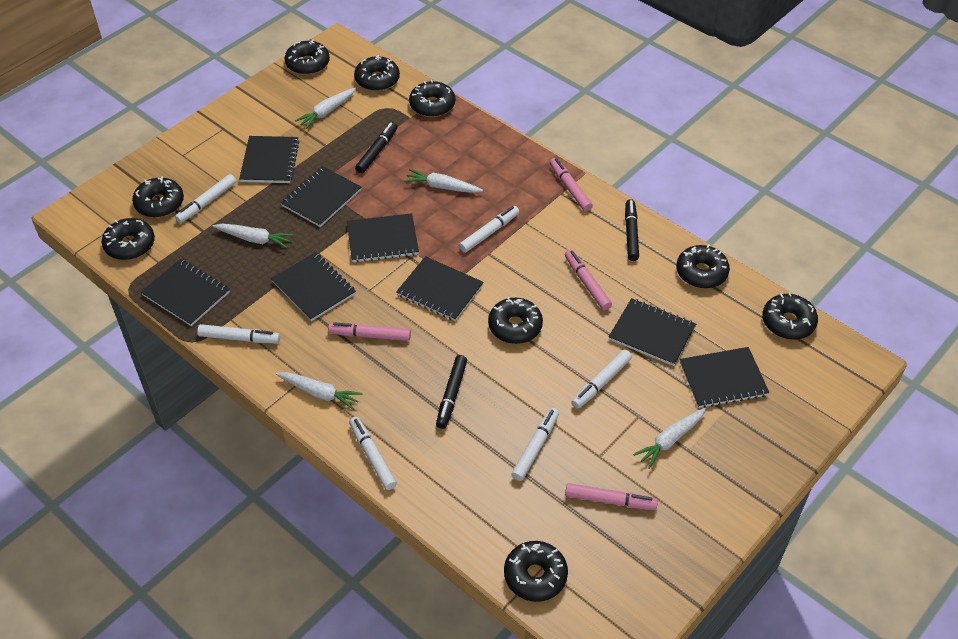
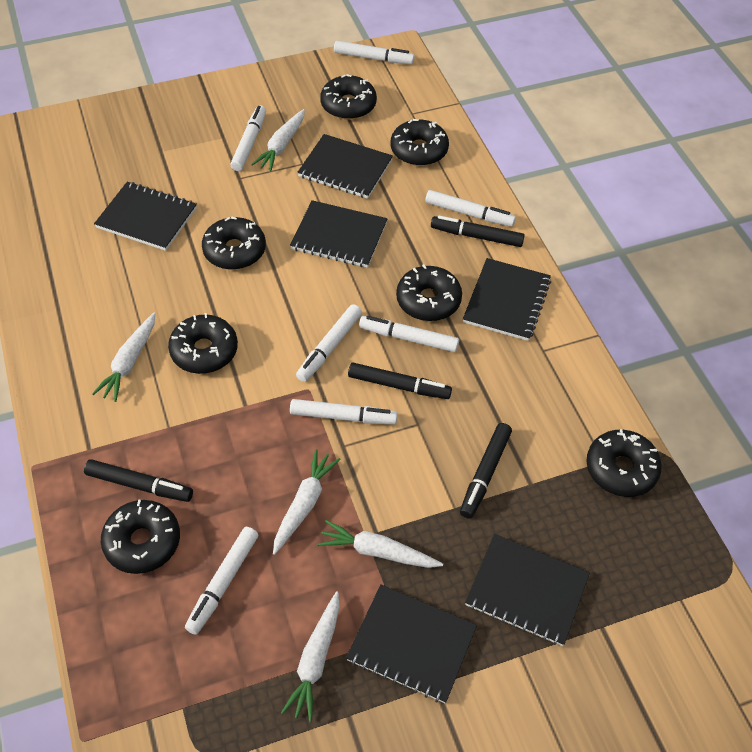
black donut: [102,218,155,260] [132,176,184,218] [285,40,330,75] [354,55,400,91] [409,80,455,117] [488,297,543,344] [504,541,568,602] [676,244,730,288] [762,292,818,340] = 9 -> [101,500,180,574] [168,313,238,374] [202,217,266,270] [320,74,377,120] [391,119,449,166] [396,264,462,321] [586,429,662,497] = 7
black marker: [355,122,397,173] [436,355,467,429] [625,199,639,261] = 3 -> [84,459,193,502] [348,363,452,399] [431,216,525,247] [460,423,512,519] = 4
black notebook: [141,259,230,326] [239,136,300,183] [271,252,356,321] [281,166,361,227] [347,213,419,263] [396,256,484,321] [609,298,696,366] [680,347,769,408] = 8 -> [94,182,197,251] [290,200,388,268] [297,134,393,199] [346,584,477,703] [463,258,551,341] [465,534,590,646] = 6
pink marker: [328,322,411,341] [550,158,593,211] [565,250,612,310] [565,483,658,510] = 4 -> none = 0
white marker: [175,174,236,223] [197,324,280,343] [349,417,397,490] [459,206,519,253] [511,408,559,481] [572,349,632,409] = 6 -> [185,527,258,635] [230,105,266,171] [290,399,398,424] [296,304,362,382] [334,41,414,64] [359,316,459,352] [425,190,516,227] = 7

